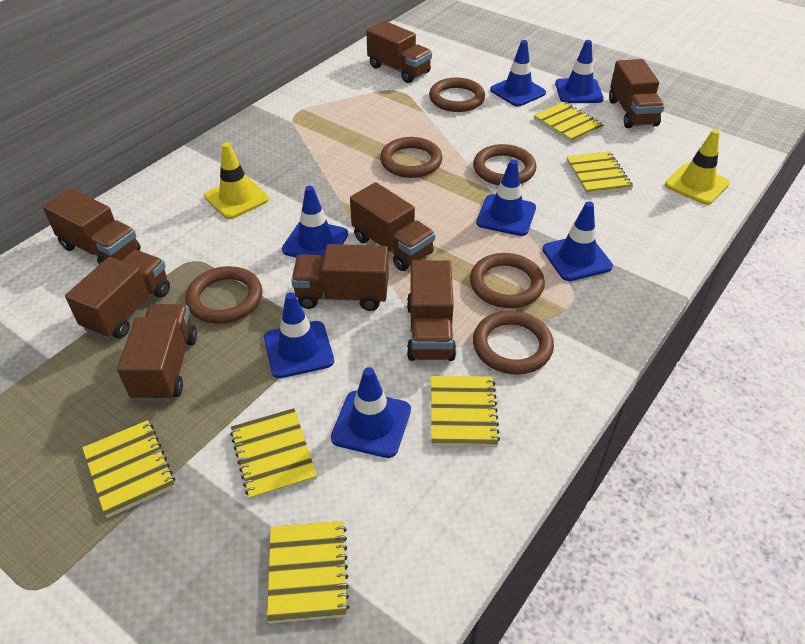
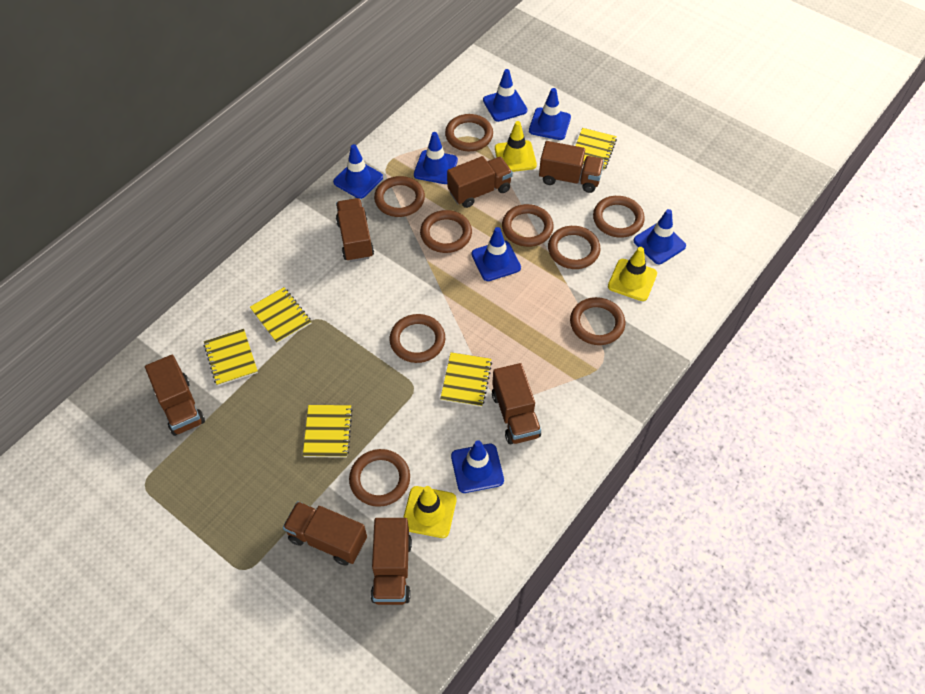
brown ring: [185,266,262,324] [380,137,442,178] [429,77,485,112] [470,253,545,308] [473,144,537,185] [473,311,554,375] = 6 -> [349,449,410,507] [374,176,425,217] [390,314,445,363] [420,210,472,253] [445,114,493,151] [502,204,554,247] [548,226,601,269] [570,297,625,345] [593,196,645,238] = 9
brown truck: [43,188,141,265] [65,250,170,339] [117,304,197,402] [291,244,389,311] [350,182,435,271] [366,21,432,83] [407,260,456,361] [609,59,665,128] = 8 -> [145,355,205,436] [283,501,367,566] [336,198,374,262] [371,518,412,605] [447,156,513,208] [492,363,541,444] [539,141,604,193] = 7
yellow notebook: [82,420,175,518] [230,408,317,500] [267,521,350,623] [431,376,500,447] [534,102,604,143] [567,152,633,195] = 6 -> [204,329,258,386] [250,287,311,344] [303,405,353,458] [440,352,492,407] [575,128,617,171] = 5
yellow traffic cone: [204,142,269,219] [665,129,729,205] = 2 -> [403,486,457,538] [495,121,537,172] [608,247,657,301] = 3

